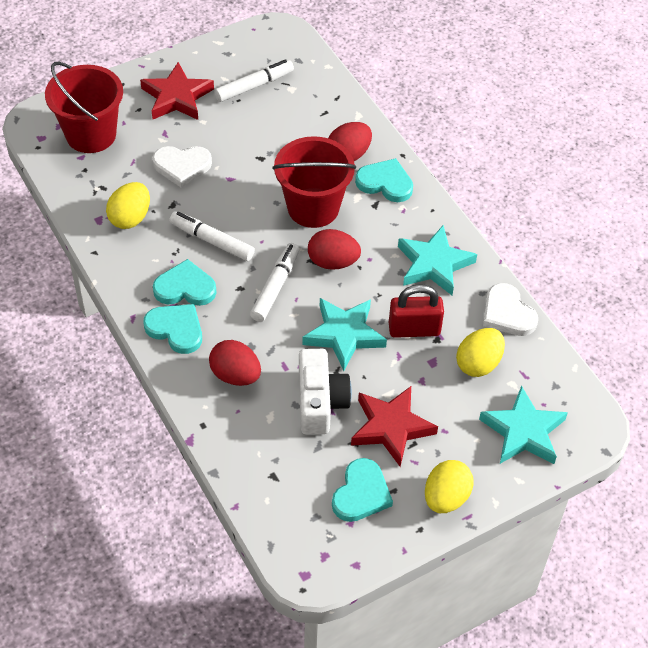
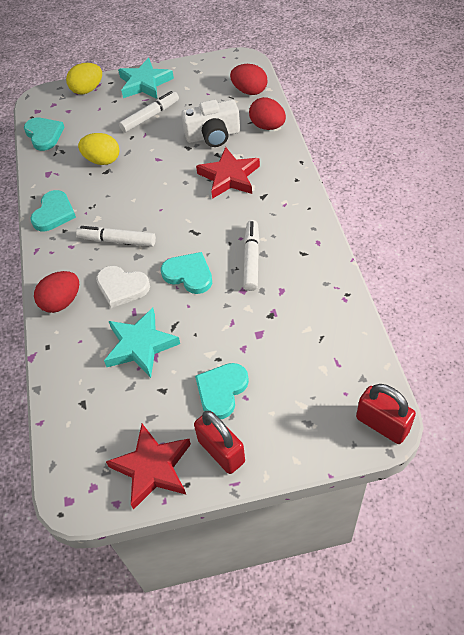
red bucket: [45,62,123,153] [272,136,356,228] = 2 -> none = 0
red padlock: [389,284,444,338] = 1 -> [194,411,245,474] [356,384,416,444] = 2
turquoise star: [302,298,387,371] [398,225,477,295] [479,385,568,464] = 3 -> [104,307,180,378] [118,58,174,99] = 2
white heart: [152,146,212,188] [483,283,538,336] = 2 -> [96,266,150,308] = 1
yellow egg: [106,182,150,229] [425,460,474,513] [456,328,505,377] = 3 -> [66,63,102,94] [78,133,119,165] = 2

